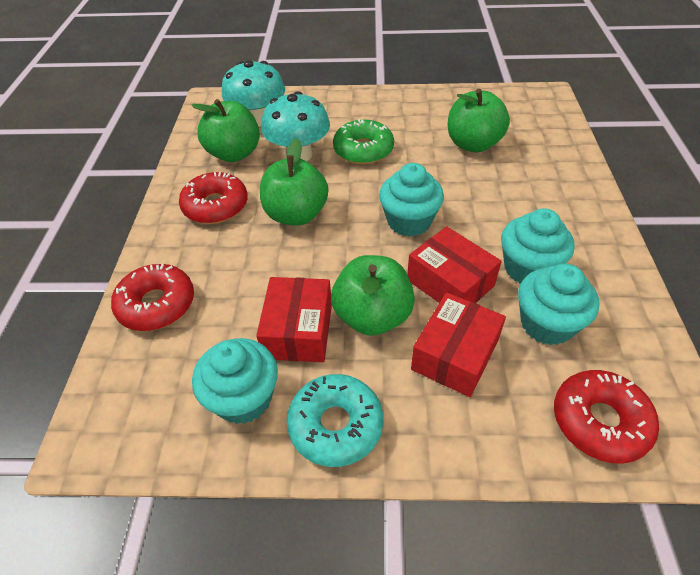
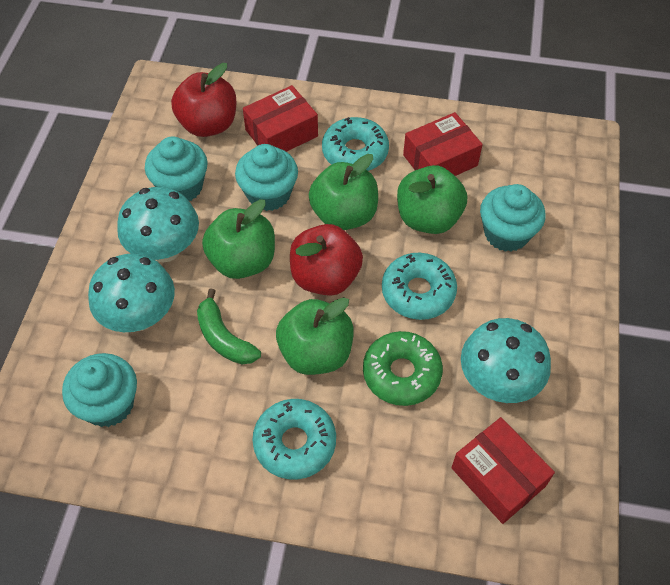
green banana: none = 0 -> [197,289,261,364] = 1
red apple: none = 0 -> [171,63,237,137] [290,224,363,296] = 2
red donut: [111,264,194,331] [179,172,248,224] [554,370,659,464] = 3 -> none = 0
turquoise donut: [287,374,383,467] = 1 -> [252,399,336,480] [322,117,389,171] [382,253,457,320] = 3
turquoise mushroom: [222,60,285,127] [261,91,330,161] = 2 -> [88,254,175,332] [117,187,199,263] [461,318,551,403] = 3

